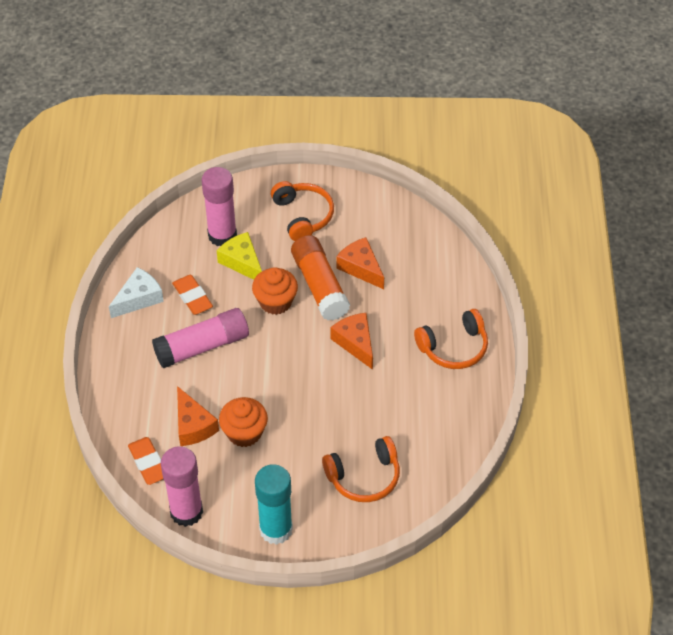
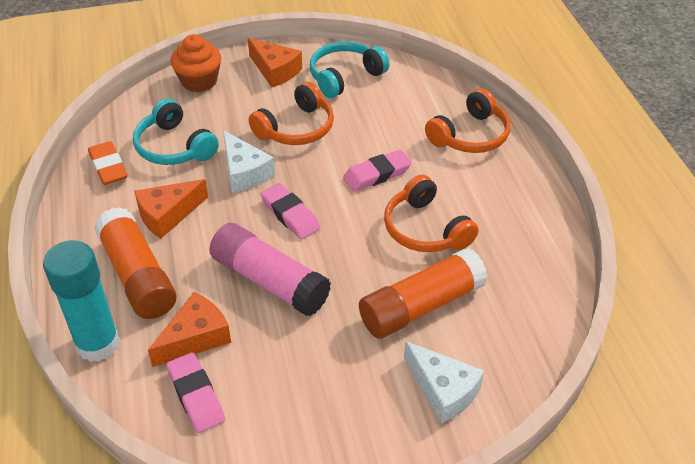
orange cupcake: [219,397,268,447] [252,267,298,315] = 2 -> [171,34,221,92] = 1
orange eraser: [128,437,163,485] [172,275,213,315] = 2 -> [88,141,127,185] = 1
orange glue stick: [291,235,350,321] = 1 -> [94,207,176,319] [359,248,488,339] = 2
pink eraser: none = 0 -> [166,353,225,433] [260,183,320,239] [343,149,412,192] = 3
pink glue stick: [152,308,249,369] [161,446,203,527] [202,167,237,246] = 3 -> [209,223,331,316] = 1
turquoise headphones: none = 0 -> [133,99,219,165] [310,41,389,98] = 2
white cheese: [109,267,164,318] = 1 -> [223,130,275,193] [404,341,484,424] = 2
yellow cheese: [217,232,262,280] = 1 -> none = 0

